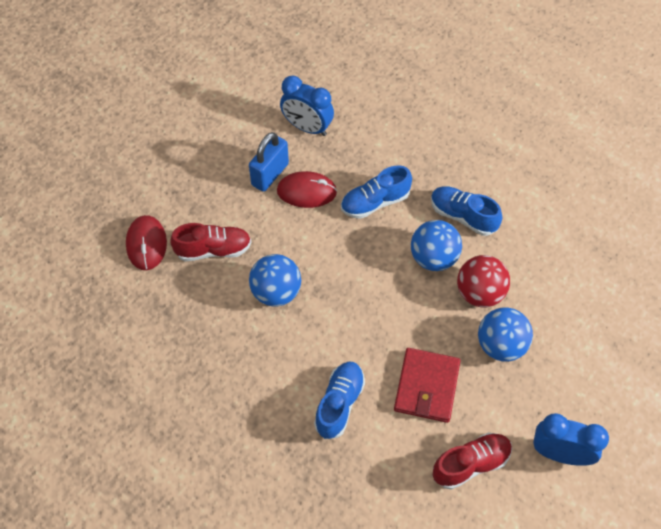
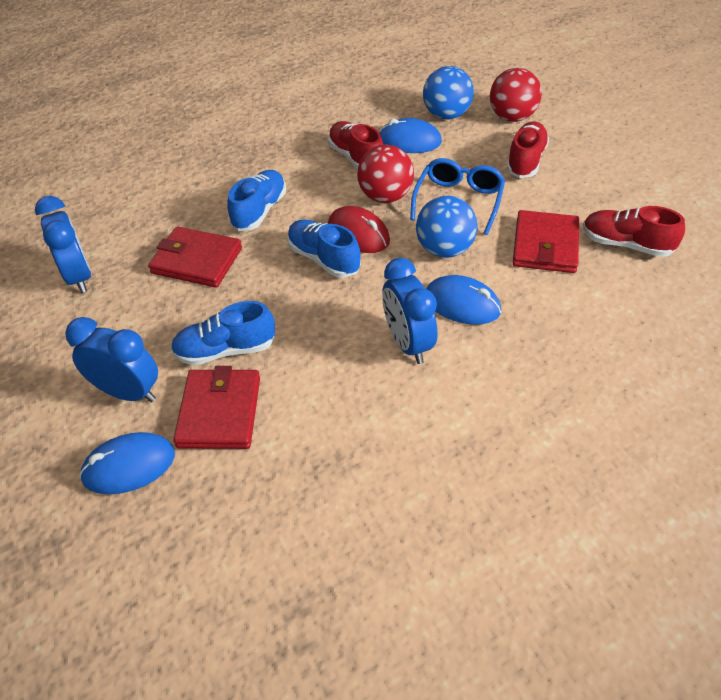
blue ball: [249,254,301,306] [411,220,462,271] [478,307,533,362] = 3 -> [416,196,478,258] [423,66,474,119] = 2
blue clock: [280,75,334,136] [533,413,609,466] = 2 -> [35,196,91,293] [65,317,158,402] [382,258,438,364] = 3
blue glasses: none = 0 -> [410,158,505,235] = 1
blue mouse: none = 0 -> [79,432,175,494] [379,118,442,153] [427,275,501,325] = 3
blue padlock: [249,132,289,192] = 1 -> none = 0
red ball: [457,255,510,307] = 1 -> [357,145,414,203] [490,68,542,122] = 2
red mouse: [126,215,167,270] [277,171,337,208] = 2 -> [328,206,390,253] = 1
red shoe: [170,223,251,261] [433,433,512,490] = 2 -> [328,121,383,169] [506,122,549,178] [583,206,685,257] = 3
red wallet: [394,348,460,423] = 1 -> [148,227,242,288] [173,366,260,449] [513,210,579,273] = 3

